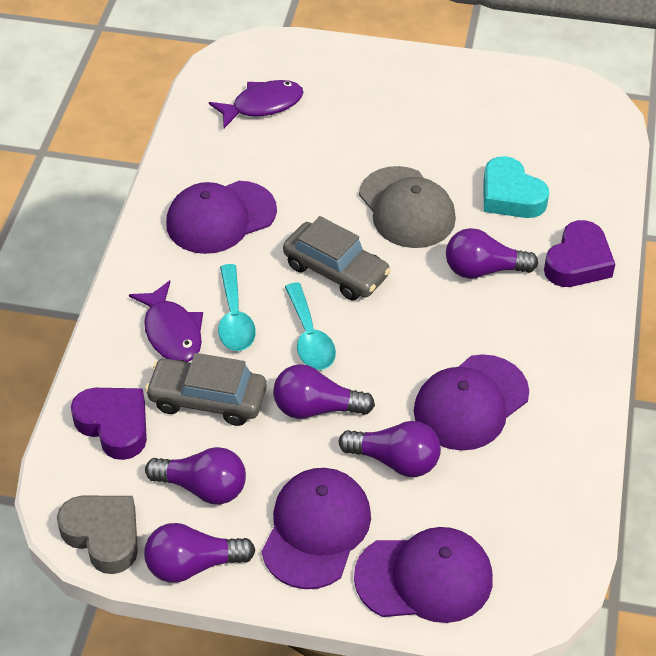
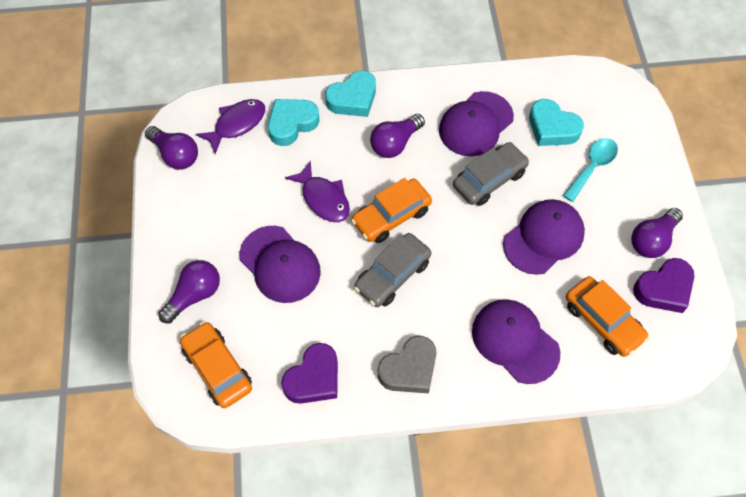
grey cap: [359,166,456,248] = 1 -> none = 0
orange car: none = 0 -> [180,321,252,408] [351,178,432,243] [566,276,649,357] = 3
purple light bulb: [144,523,255,583] [145,447,246,504] [273,364,375,419] [339,421,441,477] [446,228,538,279] = 5 -> [145,126,198,170] [158,260,220,323] [370,114,425,158] [631,208,683,258] = 4
turquoise heart: [483,156,549,218] = 1 -> [268,99,320,146] [325,71,376,117] [529,99,584,146] = 3
turquoise spoon: [218,264,256,351] [285,283,336,370] = 2 -> [563,138,618,202] = 1

